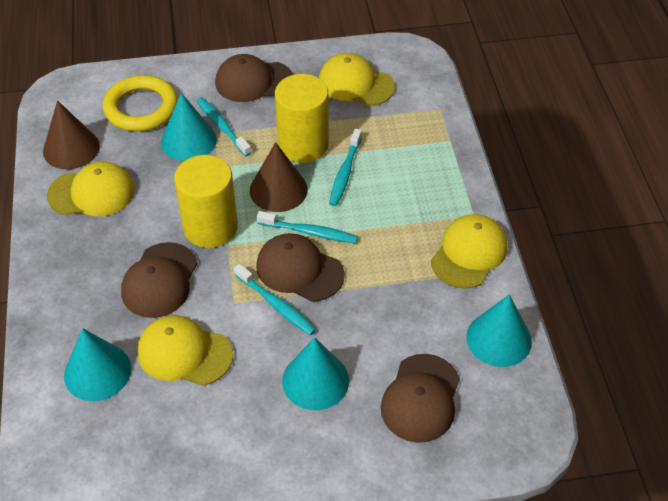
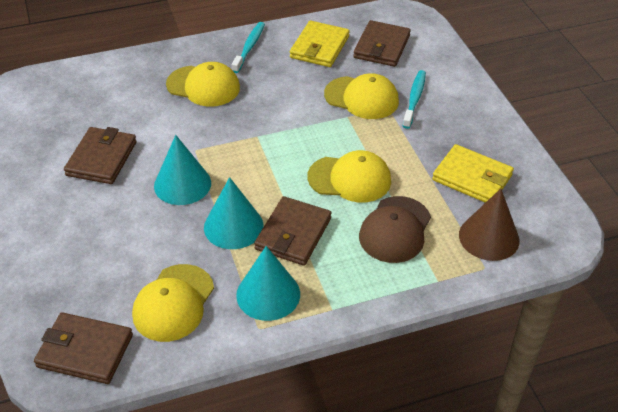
brown cap: [121,242,198,318] [215,54,293,102] [256,233,345,302] [381,354,460,443] = 4 -> [359,196,431,263] = 1
brown cone: [43,100,100,169] [250,142,308,212] = 2 -> [459,189,520,261] = 1
brown wallet: none = 0 -> [34,312,133,384] [64,127,137,184] [254,196,332,266] [353,20,411,67] = 4
turquoise cone: [64,328,131,401] [161,93,217,161] [282,337,349,410] [466,294,532,367] = 4 -> [154,135,211,205] [204,177,264,249] [236,246,300,321] = 3
turquoise toothbrush: [196,97,252,157] [234,264,316,335] [257,211,358,243] [329,129,362,206] = 4 -> [232,22,265,73] [403,70,426,129] = 2
yellow cylinder: [174,155,238,248] [275,74,329,163] = 2 -> none = 0
yellow ring: [103,75,178,131] = 1 -> none = 0
yellow wallet: none = 0 -> [290,21,350,67] [432,144,514,203] = 2

